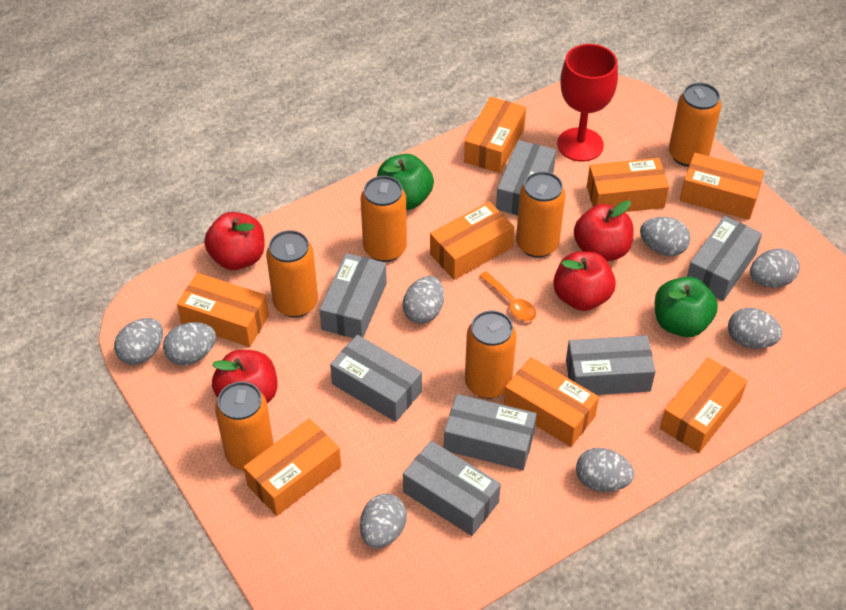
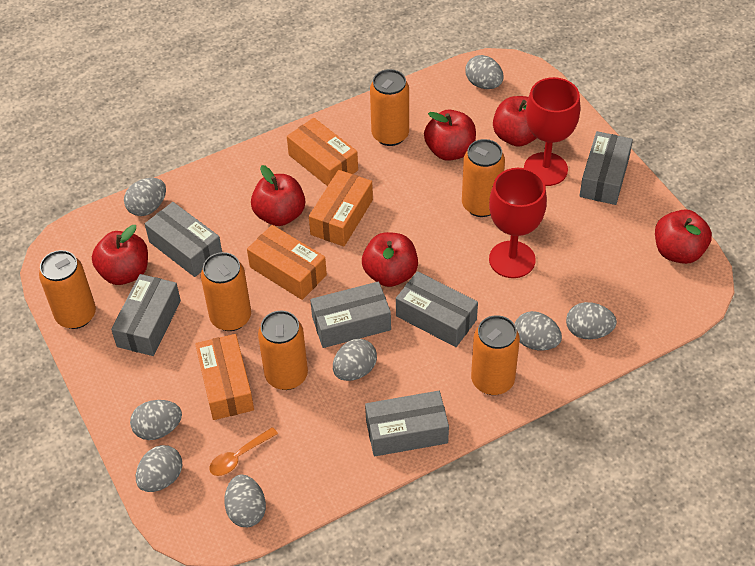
green apple: [377,154,434,210] [655,277,718,337] = 2 -> none = 0
grey box: [320,253,387,338] [330,335,422,422] [403,441,501,536] [444,394,537,470] [496,140,556,215] [566,335,656,395] [687,216,762,301] = 7 -> [111,274,181,356] [145,202,222,277] [310,281,391,348] [365,391,449,456] [396,271,478,347] [579,131,633,205] = 6
orange box: [177,273,269,347] [244,418,341,516] [430,202,514,280] [464,97,526,173] [504,357,599,447] [587,158,669,212] [660,357,747,453] [680,153,764,220] = 8 -> [195,334,254,420] [247,225,327,300] [287,118,358,186] [309,170,373,247] = 4
red apple: [204,212,265,270] [212,350,278,403] [553,251,616,311] [574,200,634,261] = 4 -> [92,225,148,285] [251,165,305,226] [362,232,418,287] [424,110,476,161] [493,96,537,147] [655,209,712,264] = 6
red goblet: [557,44,618,162] = 1 -> [489,168,547,278] [524,77,580,186] = 2

